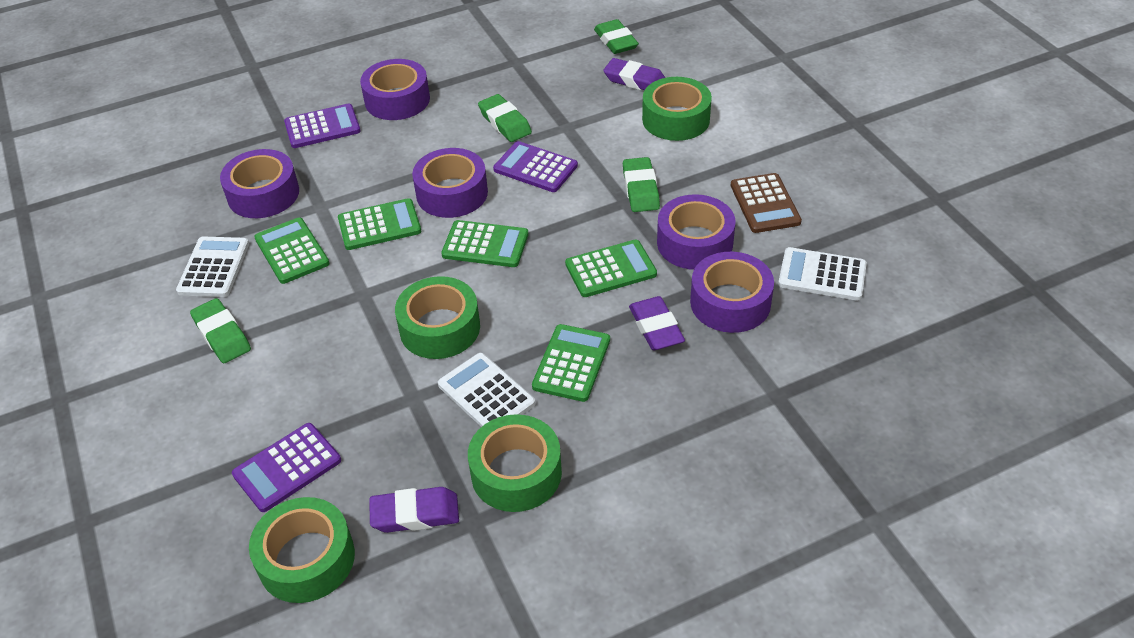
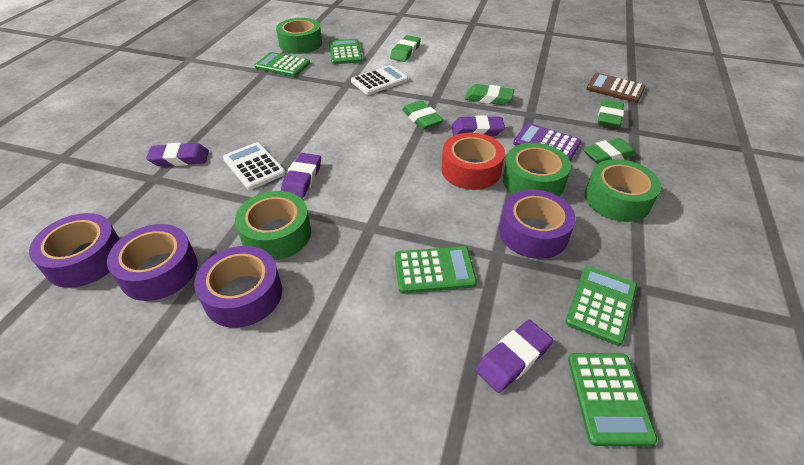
green eraser: [190,298,251,363] [478,94,532,142] [594,19,639,54] [623,157,660,212] = 4 -> [390,35,421,62] [402,101,444,130] [465,84,514,105] [583,138,637,164] [598,99,624,128] = 5
purple calculator: [232,423,341,512] [284,104,361,148] [493,141,578,192] = 3 -> [513,123,581,161] = 1
purple eraser: [369,487,459,533] [603,58,665,90] [629,296,685,350] = 3 -> [146,143,209,166] [281,153,321,199] [452,115,505,136] [475,320,553,393] = 4
purple tape: [220,149,299,218] [360,59,430,120] [412,148,488,218] [657,194,735,270] [690,252,774,333] = 5 -> [29,213,120,288] [107,224,197,301] [194,246,282,328] [499,190,576,259] = 4
red tape: none = 0 -> [441,133,505,190] = 1
white calculator: [176,236,249,297] [438,353,535,427] [778,247,867,301] = 3 -> [223,142,286,190] [351,65,408,95] = 2

